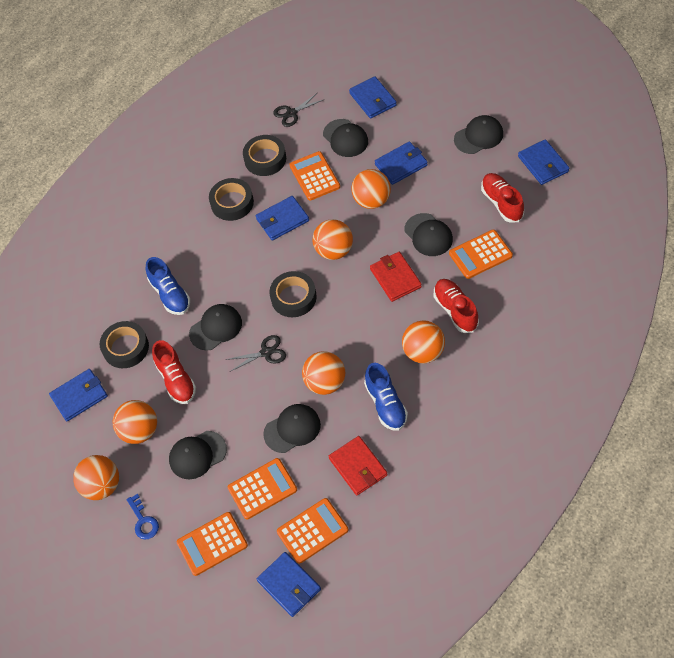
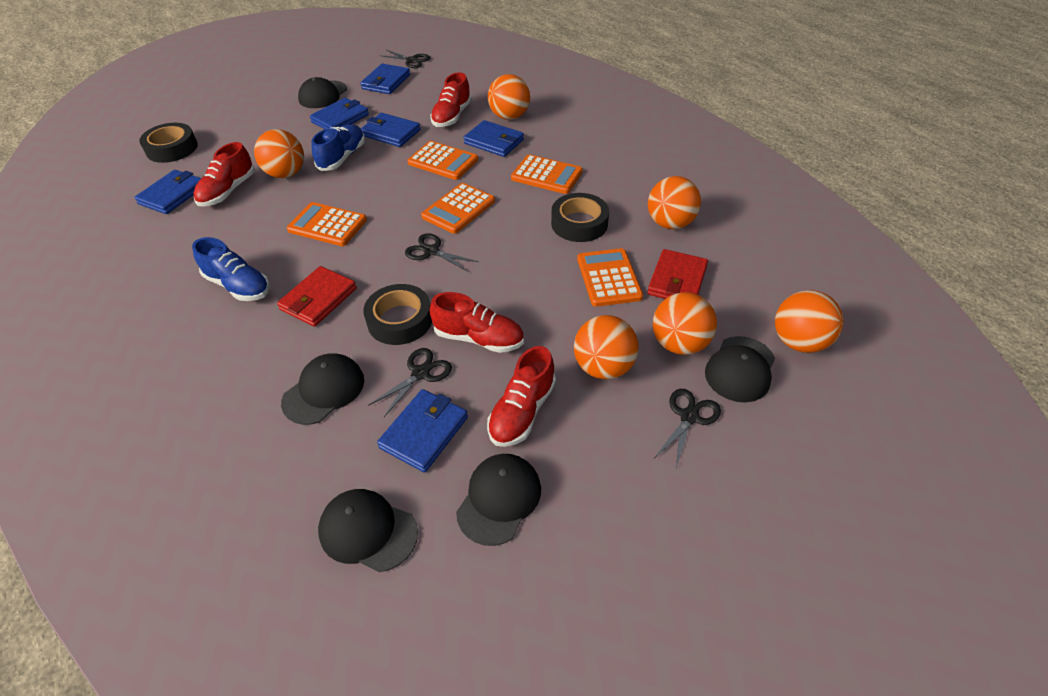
black cap: [169,431,227,479] [189,304,242,350] [263,404,321,453] [323,119,368,157] [405,213,453,256] [454,115,503,154] = 6 -> [281,353,364,425] [298,77,347,108] [318,489,418,572] [456,454,541,546] [705,336,775,403] = 5
black scissors: [226,335,286,371] [273,93,323,127] = 2 -> [368,348,452,417] [379,50,431,68] [405,233,479,272] [654,389,721,468] = 4
black tape: [100,321,149,368] [209,178,254,221] [243,135,286,176] [269,271,317,317] = 4 -> [139,123,198,163] [363,284,432,345] [551,193,609,242] = 3
blue key: [127,494,159,540] = 1 -> none = 0
red shoe: [152,340,196,404] [434,279,479,333] [481,173,524,223] = 3 -> [193,142,255,206] [430,72,472,127] [430,292,524,353] [487,346,556,447] = 4

